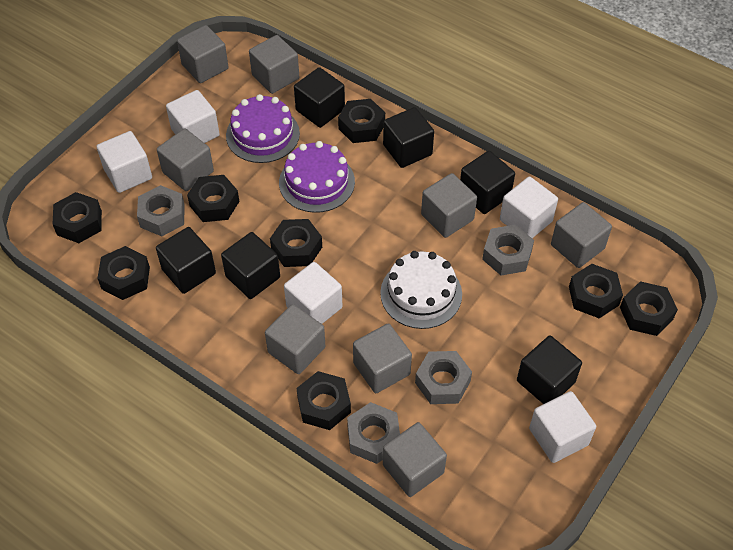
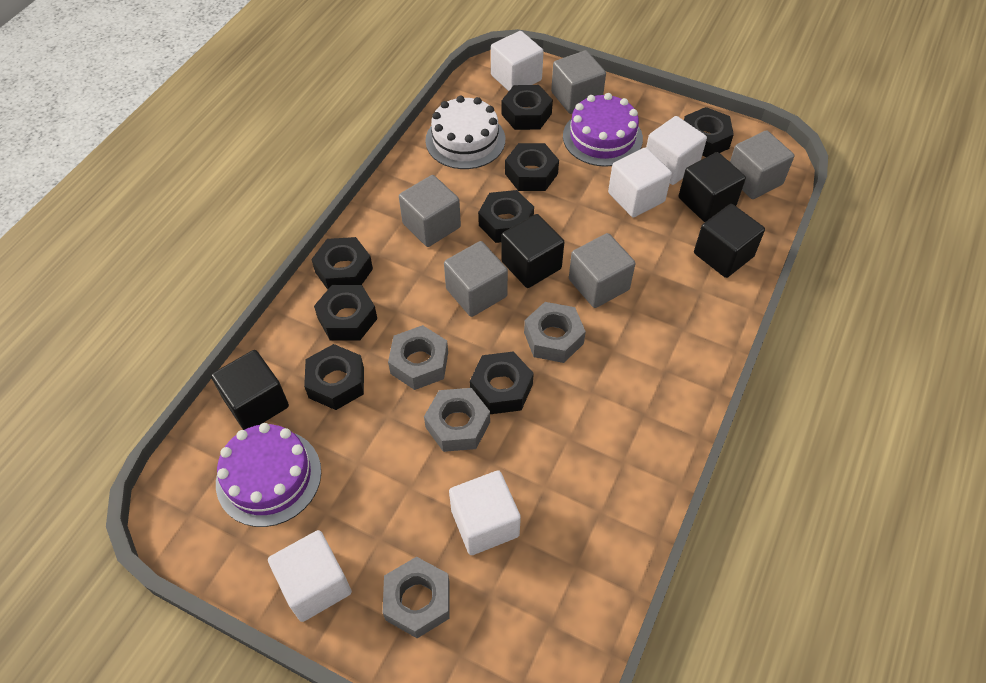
black cube: [156,227,216,294] [221,232,280,299] [294,67,345,128] [383,107,434,168] [460,151,515,214] [517,335,582,404] = 6 -> [211,350,289,430] [501,214,564,288] [679,152,746,222] [694,204,765,278] = 4
grey cube: [157,128,214,191] [177,25,228,83] [249,35,299,94] [265,304,325,374] [353,323,412,393] [383,422,447,497] [421,173,477,238] [551,202,612,268] = 8 -> [399,175,461,247] [444,241,508,317] [551,50,606,114] [569,233,635,308] [730,130,795,199] = 5

